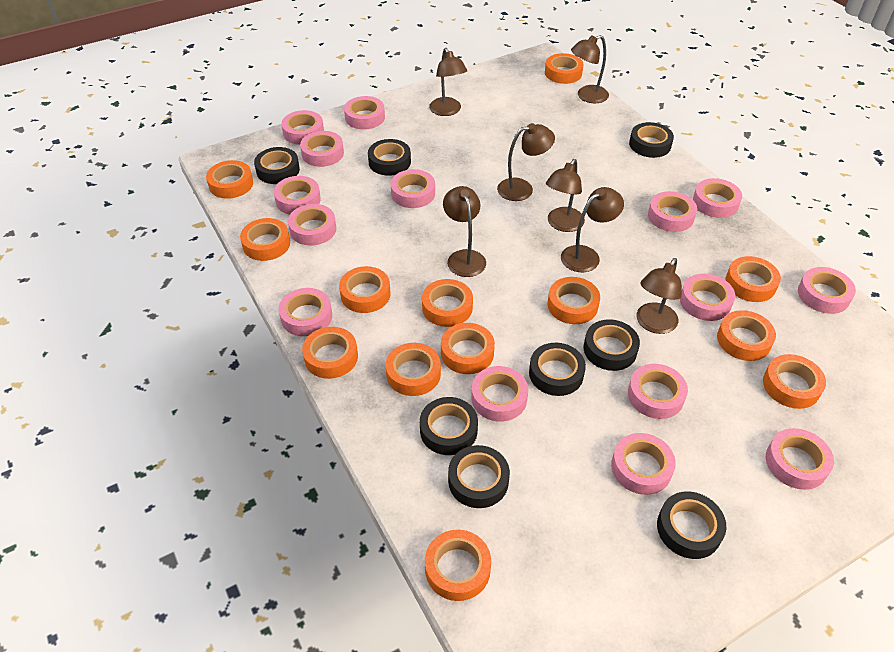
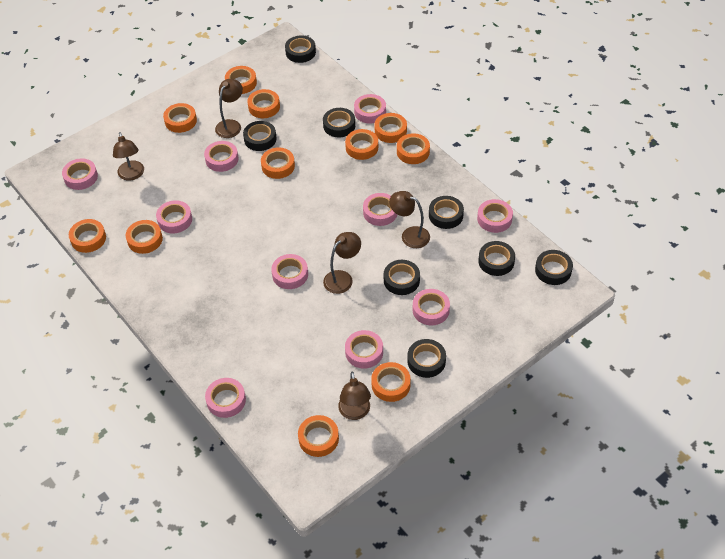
brown lamp: [429,48,467,116] [443,186,486,277] [497,123,555,201] [546,159,585,232] [561,187,624,272] [571,35,609,103] [636,258,682,334] = 7 -> [113,132,144,180] [215,79,243,138] [323,232,361,294] [338,372,371,420] [389,191,430,248] = 5
orange tape: [206,160,253,199] [240,218,290,261] [302,327,358,379] [339,266,391,313] [386,343,441,396] [422,279,473,327] [425,530,491,601] [441,323,495,374] [545,53,584,84] [547,277,600,324] [717,310,776,361] [725,256,781,302] [763,354,826,409] = 13 -> [69,219,106,253] [125,220,163,254] [163,103,197,133] [225,66,257,94] [247,89,280,118] [261,147,295,179] [298,415,339,457] [345,129,378,160] [371,362,411,402] [375,113,407,143] [397,133,430,164] = 11
pink tape: [274,176,321,215] [279,288,332,336] [281,110,324,145] [288,204,336,246] [300,131,344,167] [344,96,385,129] [391,169,435,208] [471,366,528,422] [611,433,676,495] [628,364,688,419] [648,191,697,232] [680,274,735,321] [693,178,742,218] [766,428,834,490] [798,267,856,314] = 15 -> [62,158,98,190] [156,200,192,233] [204,141,238,172] [205,378,246,418] [271,254,308,289] [345,330,383,369] [354,94,386,124] [363,193,397,226] [413,289,450,326] [477,199,513,233] = 10

